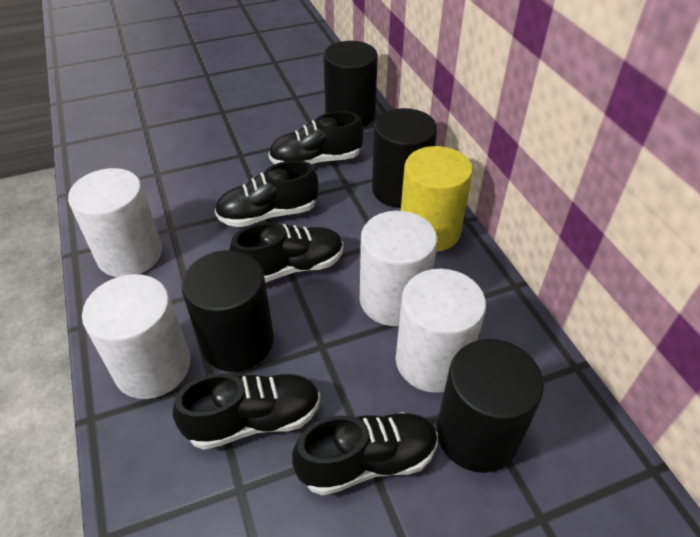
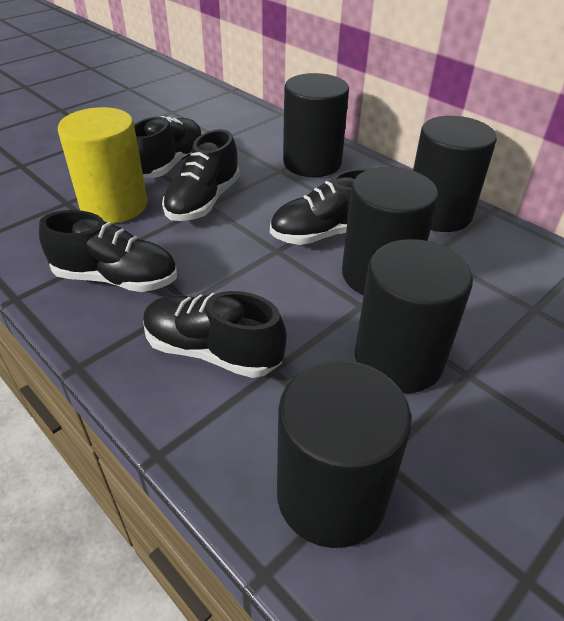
black cylinder: [181,250,274,372] [323,41,378,127] [372,108,437,208] [437,339,544,473] = 4 -> [277,360,412,548] [283,73,349,177] [342,167,438,295] [355,239,473,393] [413,116,497,232] = 5
white cylinder: [68,168,162,277] [82,274,190,399] [360,211,437,326] [396,269,486,393] = 4 -> none = 0

